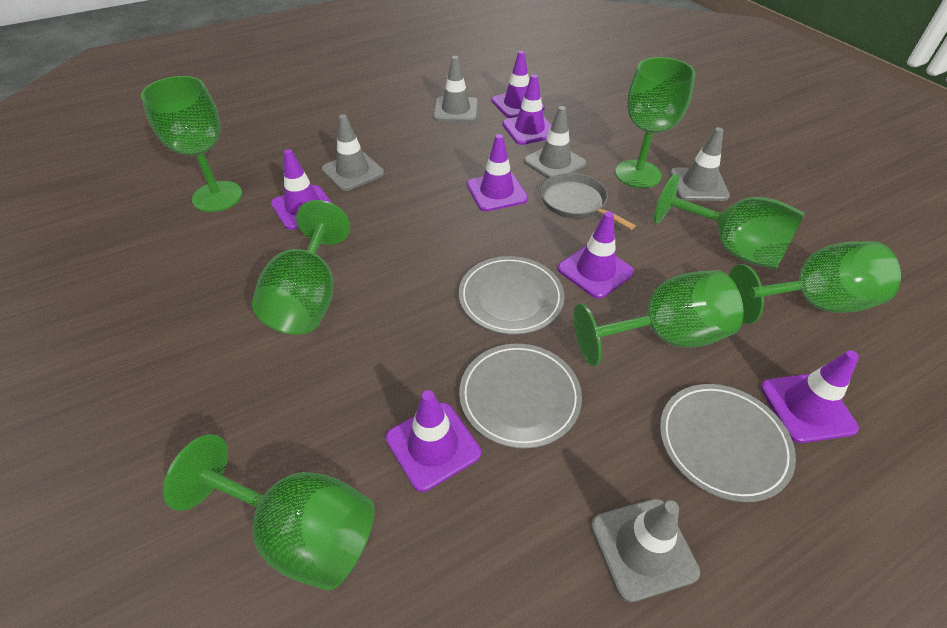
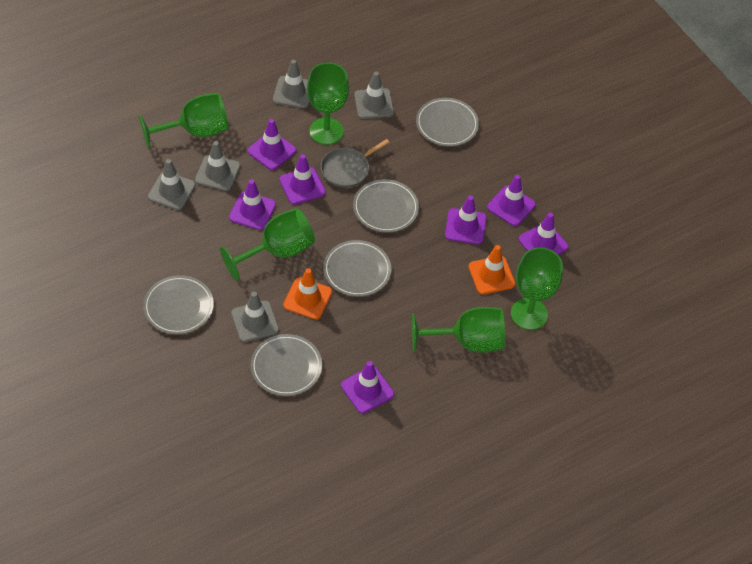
green goblet: [141,76,242,212] [163,434,375,591] [252,200,350,335] [574,270,744,366] [615,57,695,188] [654,174,805,269] [729,241,901,324] = 7 -> [139,93,229,149] [220,208,315,281] [307,62,349,145] [412,307,505,353] [511,247,563,330] = 5
grey plate: [459,256,564,335] [459,344,582,449] [660,384,796,502] = 3 -> [143,275,214,334] [251,334,322,396] [323,240,391,297] [353,179,419,233] [416,98,479,147] = 5
orange traffic cone: none = 0 -> [283,268,332,320] [468,245,515,295] = 2

